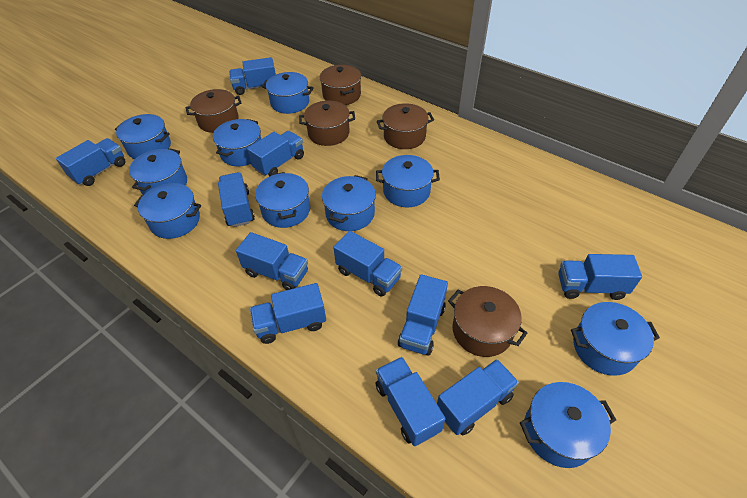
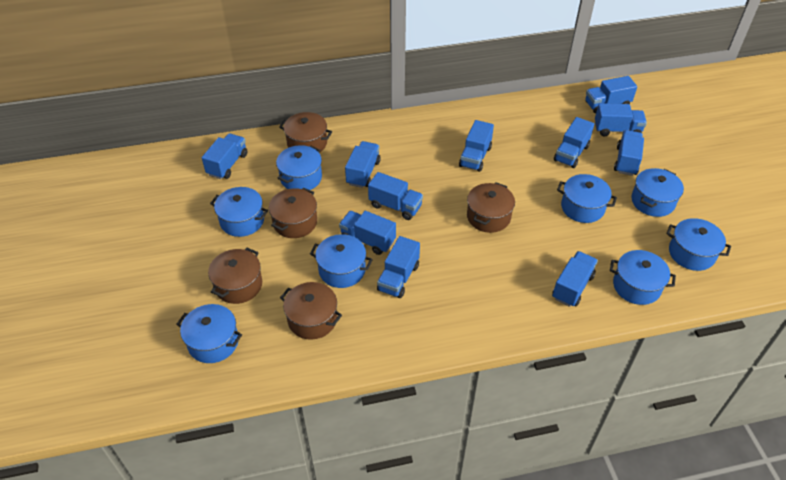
blue pot: [115,114,171,159] [129,148,187,195] [134,183,201,239] [213,119,261,166] [255,172,310,228] [261,72,314,114] [322,175,376,231] [376,155,440,207] [520,382,616,468] [571,302,660,375] = 10 -> [177,304,242,363] [210,187,268,237] [276,145,322,190] [310,234,373,288] [557,174,617,223] [610,250,676,305] [631,168,684,217] [666,218,731,271] = 8

